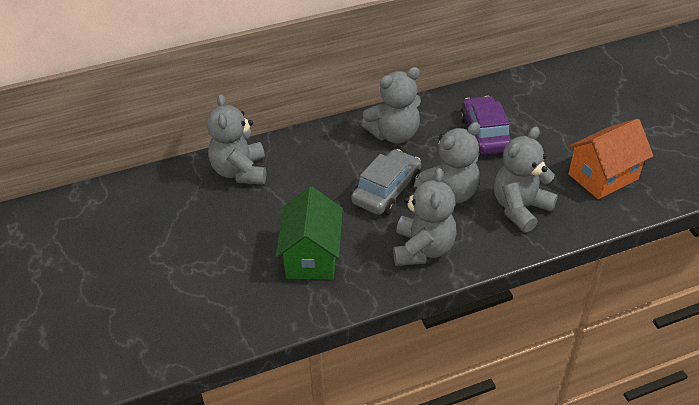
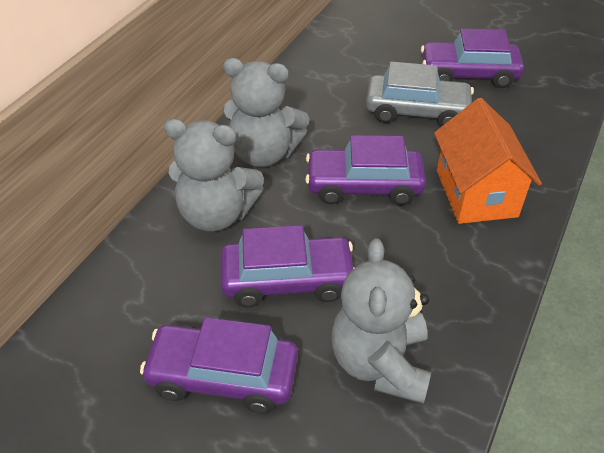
green house: [276,186,343,280] = 1 -> none = 0
grey teddy bear: [207,94,266,185] [362,67,421,143] [393,168,457,266] [414,122,480,204] [494,127,558,233] = 5 -> [164,119,264,232] [223,58,309,167] [331,238,431,404] = 3
purple car: [460,96,512,155] = 1 -> [140,317,298,414] [220,225,354,307] [305,135,426,205] [421,29,524,88] = 4

